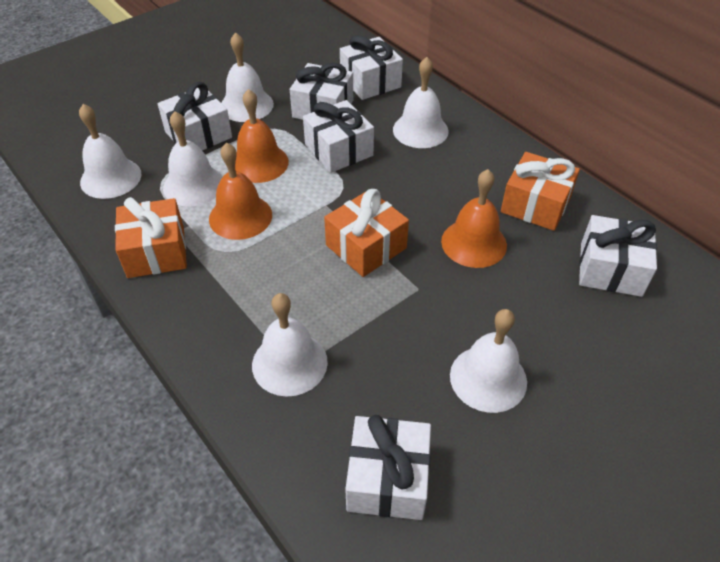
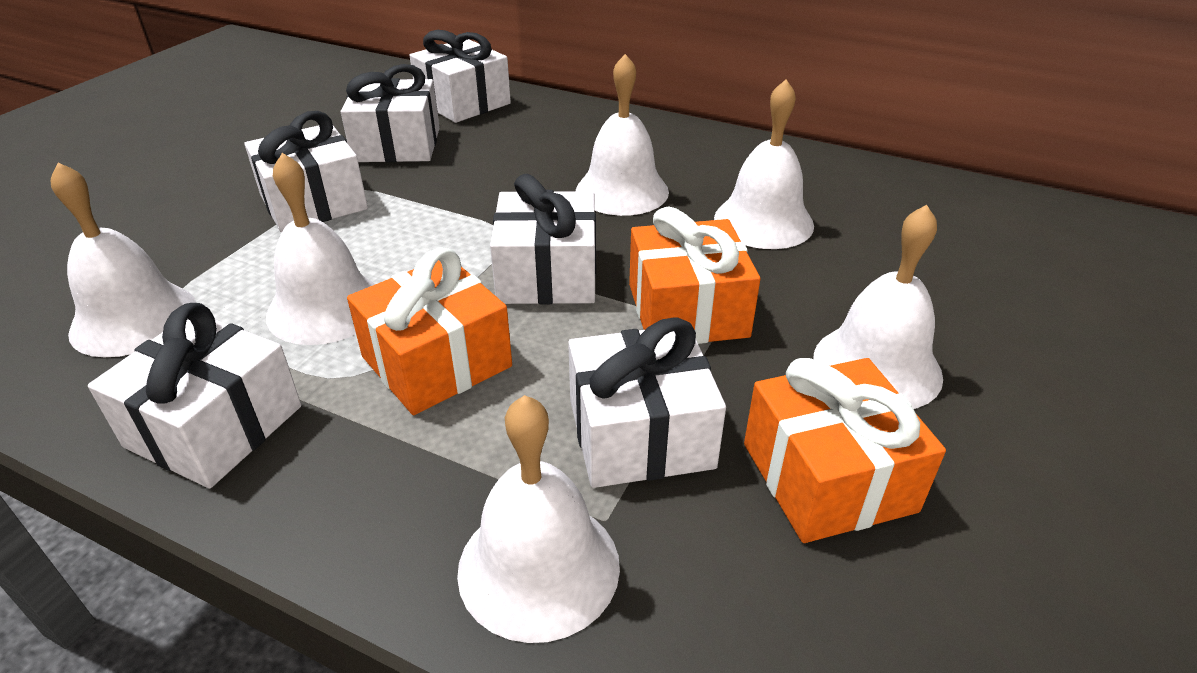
orange bell: [209,142,272,240] [235,89,289,183] [441,169,507,268] = 3 -> none = 0

